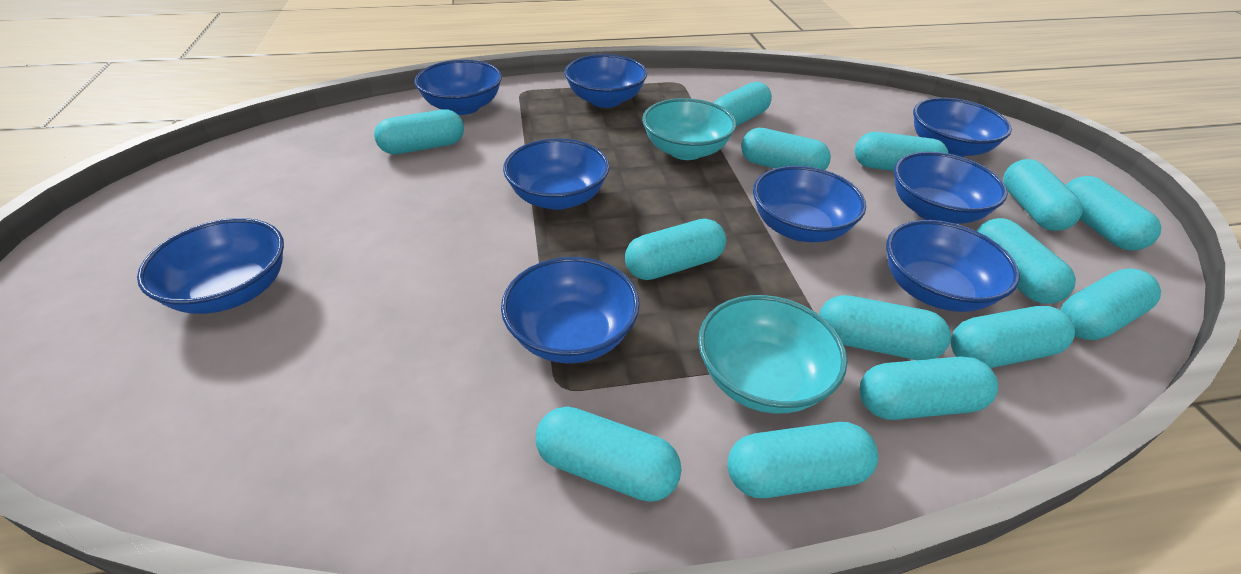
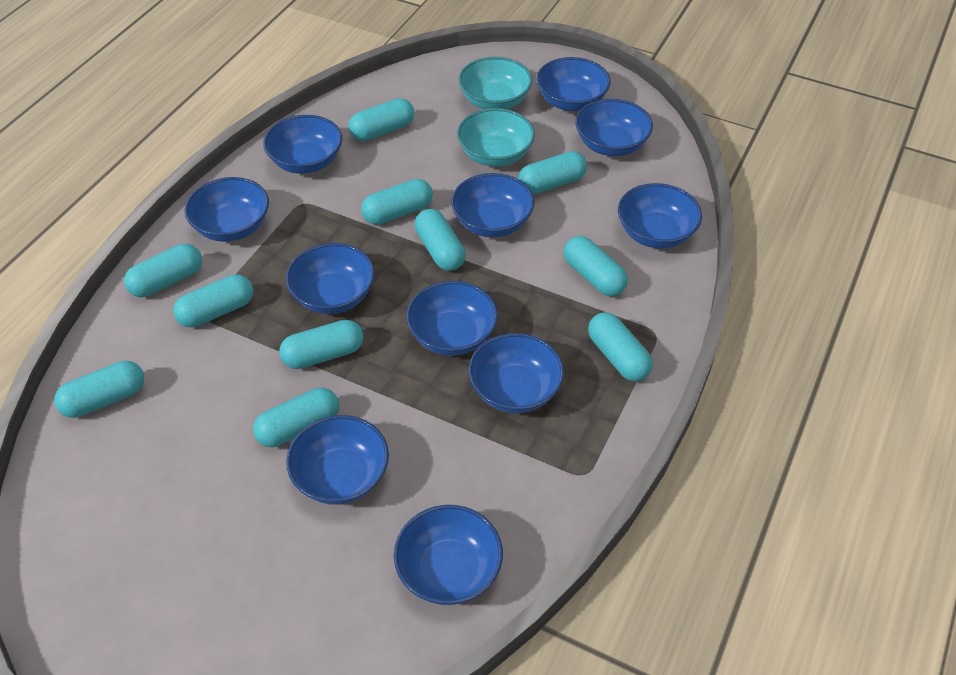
blue bowl: [137,218,284,314] [414,60,502,115] [501,257,640,363] [503,138,609,210] [564,54,647,108] [753,166,866,242] [886,220,1020,312] [894,152,1007,224] [913,98,1012,157] = 9 -> [185,177,269,242] [263,115,342,174] [286,243,375,314] [286,415,389,505] [394,505,503,605] [406,281,498,356] [451,173,534,237] [469,333,564,413] [536,57,611,111] [575,99,653,156] [618,183,702,249] = 11
turquoise capsule: [374,109,464,154] [536,406,682,502] [625,219,726,280] [714,82,772,126] [727,422,878,498] [741,128,831,170] [819,295,951,360] [855,132,948,171] [860,356,998,420] [951,306,1075,368] [977,218,1076,304] [1003,159,1082,231] [1061,268,1161,340] [1066,176,1161,251] = 14 -> [54,361,144,418] [124,244,202,297] [173,274,253,327] [253,388,339,447] [279,320,364,369] [349,98,414,141] [361,179,433,225] [415,209,466,271] [518,151,587,194] [564,236,628,296] [588,312,653,381] = 11

